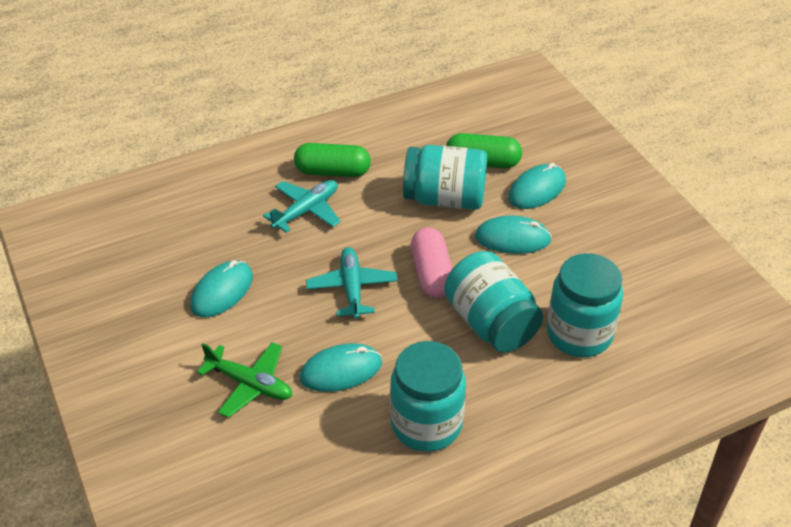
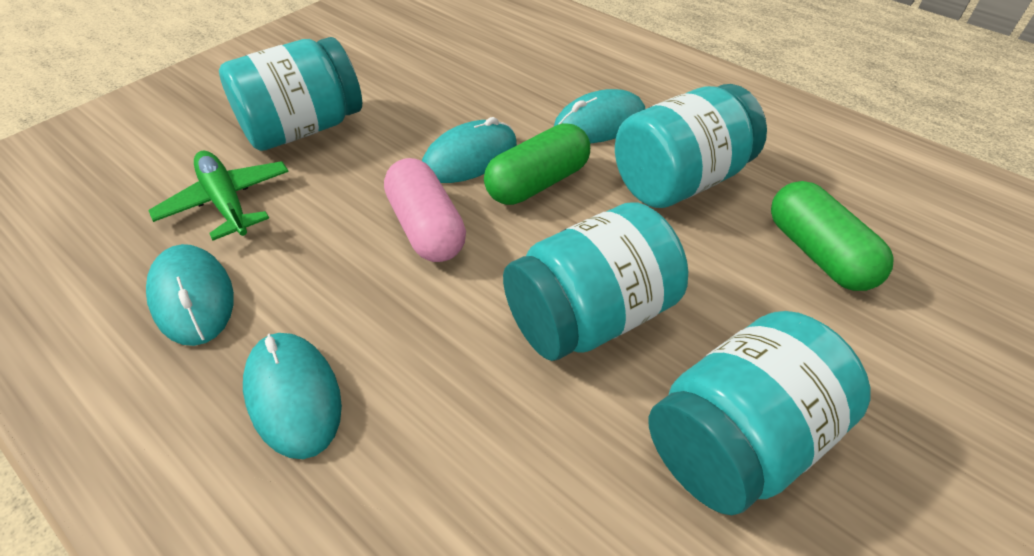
turquoise plane: [263,180,341,233] [306,247,398,319] = 2 -> none = 0

